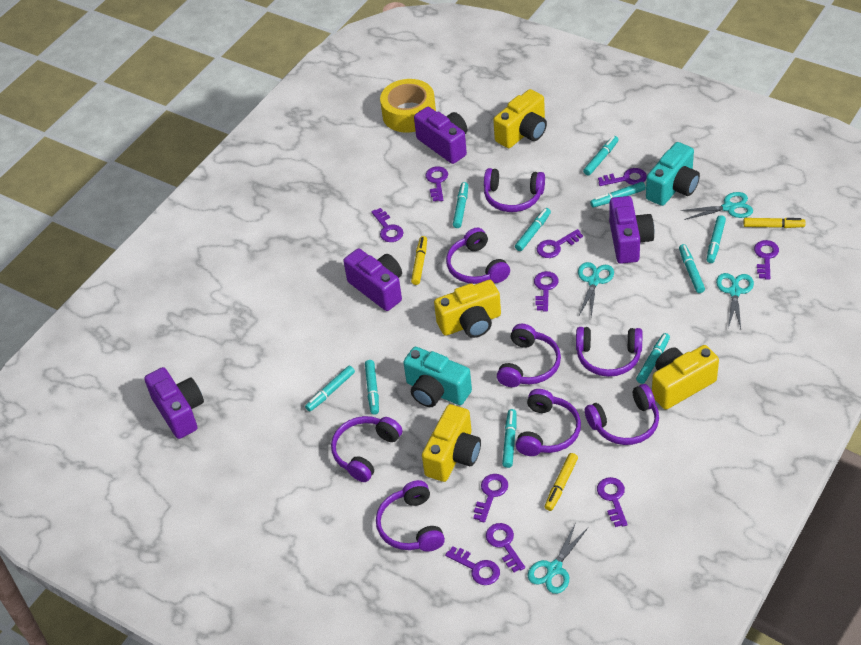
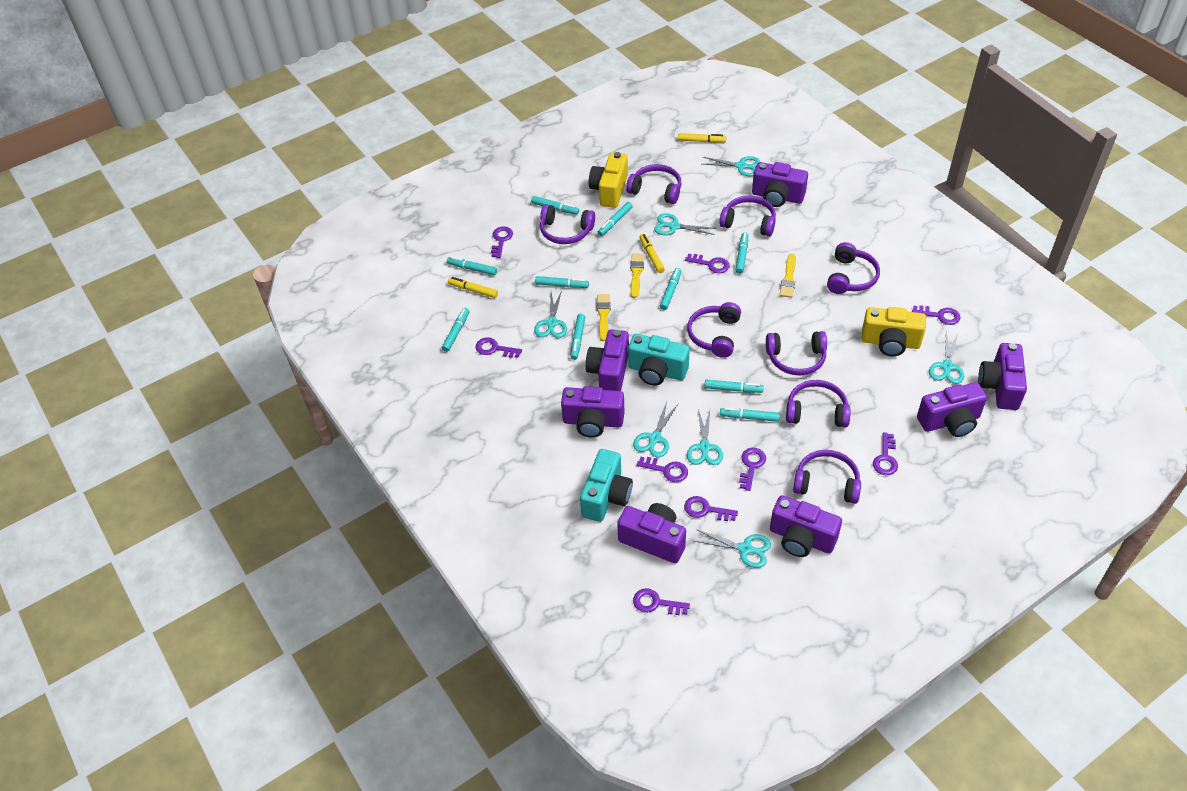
purple camera: [144,367,204,439] [343,249,402,311] [414,107,467,164] [609,196,654,264] = 4 -> [561,386,624,437] [586,329,629,391] [617,503,686,563] [752,162,808,207] [770,495,842,557] [917,382,987,437] [978,343,1027,410] = 7
purple key: [372,208,404,242] [425,166,448,201] [445,546,500,585] [473,474,508,523] [486,523,525,572] [534,271,558,311] [537,229,583,258] [597,477,628,527] [598,168,647,186] [754,240,779,280] = 10 -> [475,337,522,358] [491,226,513,258] [633,588,690,615] [637,457,688,482] [684,496,738,521] [685,254,730,273] [739,448,766,491] [873,432,898,475] [912,305,961,325] = 9
turquoise scissors: [527,522,588,594] [578,262,614,317] [681,192,753,220] [716,273,754,329] = 4 -> [534,290,567,338] [633,402,678,458] [654,213,715,235] [687,409,723,465] [695,529,771,568] [703,156,760,176] [929,333,964,384] = 7
yellow brush: none = 0 -> [597,294,611,341] [630,253,645,298] [780,254,796,298] = 3
yellow camera: [422,404,481,482] [434,280,501,338] [493,89,547,148] [652,345,719,410] = 4 -> [589,152,628,208] [861,307,926,356] = 2
yellow tape: [380,79,436,133] = 1 -> none = 0

